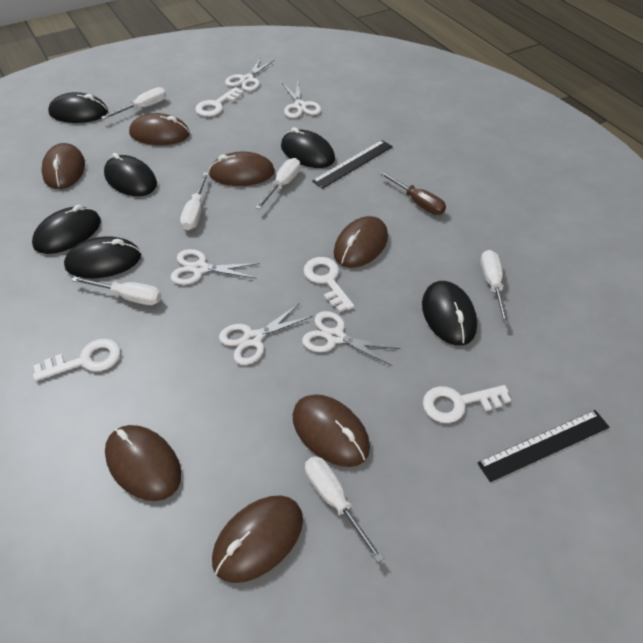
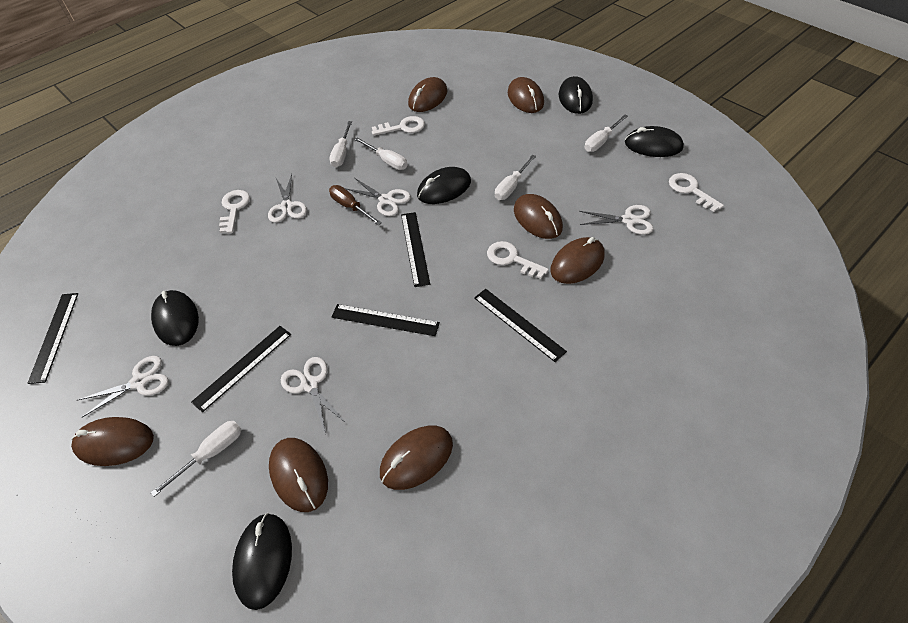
black mouse: [32,205,101,254] [48,92,108,123] [64,236,141,278] [104,153,157,196] [281,127,335,168] [422,281,477,346] = 6 -> [151,290,199,346] [232,513,292,610] [417,167,471,204] [559,76,593,114] [625,126,684,157] = 5
black ruler: [312,140,393,189] [477,410,609,482] = 2 -> [27,293,78,384] [191,326,291,412] [332,304,440,336] [401,212,430,287] [474,289,567,362] = 5
white screwdriver: [71,276,162,305] [101,87,167,119] [180,172,209,230] [255,158,300,209] [305,456,384,563] [480,250,509,324] = 6 -> [151,421,242,497] [329,121,352,167] [355,137,408,170] [495,155,536,200] [585,115,628,152] = 5

